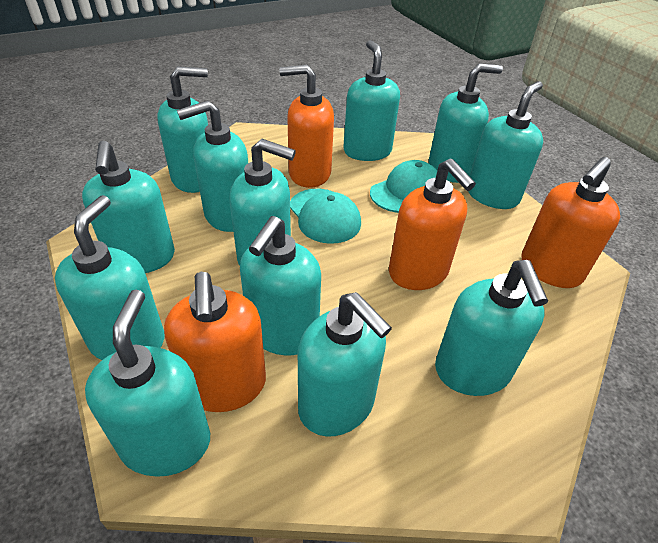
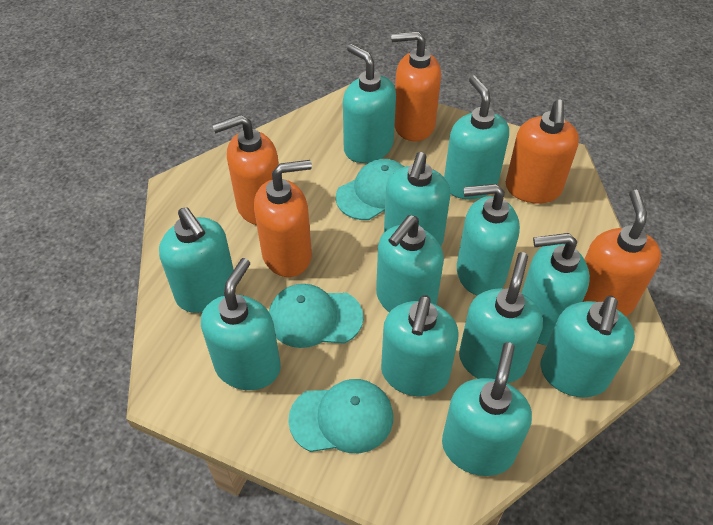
orange soap dispenser: [164,272,266,412] [279,65,334,188] [389,159,476,290] [521,157,620,288] = 4 -> [212,115,279,225] [254,160,312,277] [391,31,441,141] [506,99,579,204] [583,190,661,316] = 5
turquoise cap: [290,189,361,244] [370,160,437,213] = 2 -> [269,284,364,348] [288,379,393,453] [336,159,404,220] = 3

